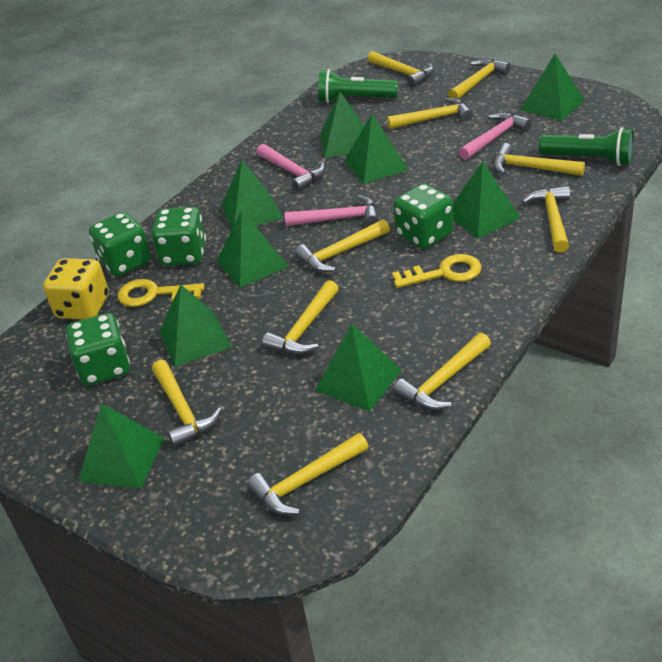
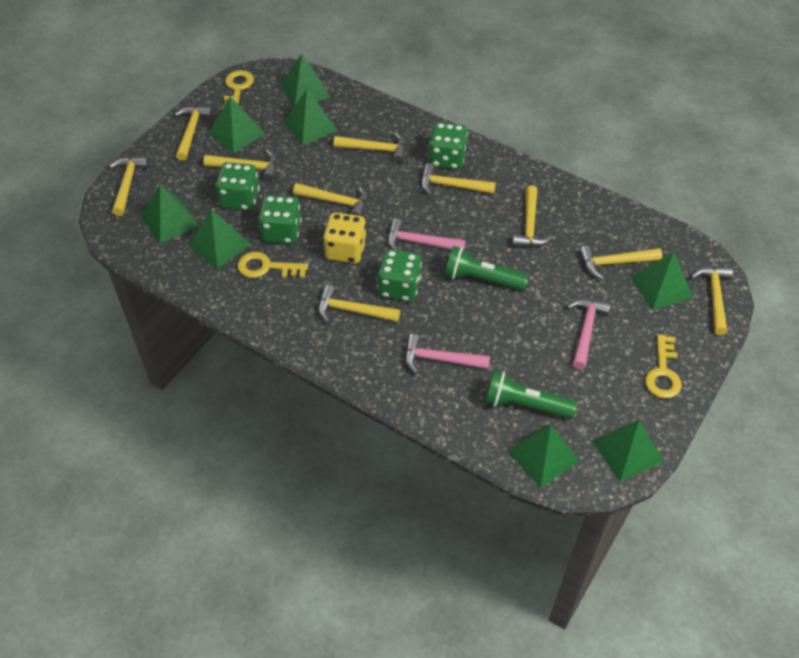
green pyramid: [78,404,164,489] [159,284,232,367] [217,210,289,288] [221,160,283,228] [315,324,402,411] [320,92,364,158] [345,114,409,184] [453,161,521,238] [520,54,585,121] = 9 -> [141,185,200,244] [188,209,250,269] [208,96,265,153] [281,54,331,107] [284,89,338,146] [508,425,579,489] [592,420,664,482] [631,252,693,310] = 8
yellow key: [117,279,205,307] [392,254,482,288] = 2 -> [222,70,254,109] [238,252,308,278] [645,334,682,398] = 3

